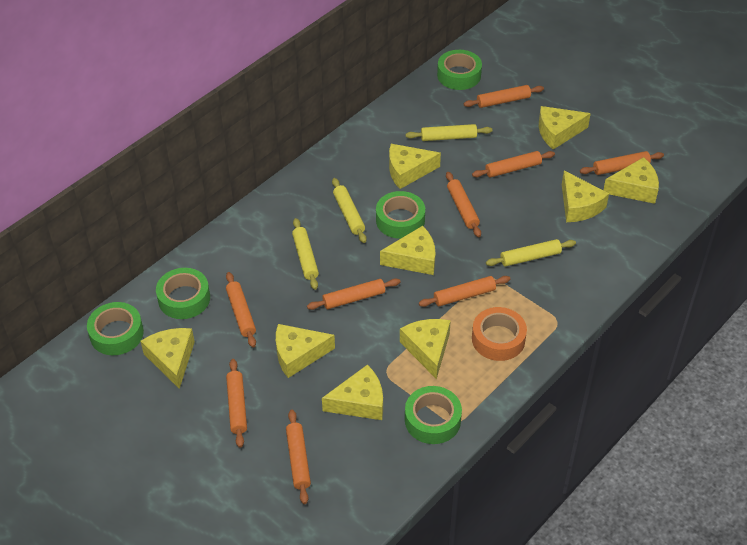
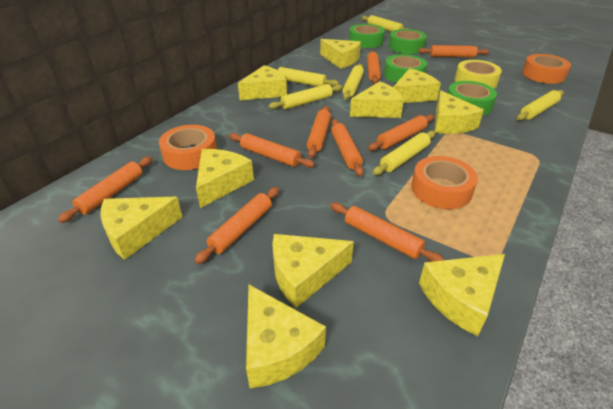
green tape: [87,302,144,355] [156,268,210,319] [376,191,425,239] [405,386,462,444] [437,50,482,90] = 5 -> [349,24,385,48] [384,54,427,83] [389,29,427,54] [448,81,497,116] = 4
orange tape: [472,307,527,361] = 1 -> [159,125,217,170] [411,156,478,209] [522,54,571,84] = 3
yellow cheese: [140,328,195,389] [276,324,335,378] [322,365,383,420] [380,226,435,275] [389,144,441,189] [400,319,451,379] [539,106,591,150] [562,171,609,222] [604,157,659,204] = 9 -> [100,197,182,260] [196,149,254,208] [238,65,287,100] [246,285,326,388] [272,234,354,308] [320,39,361,69] [350,81,404,118] [393,68,441,103] [419,254,505,336] [435,90,484,134] = 10
yellow rolling pin: [292,218,319,290] [332,178,367,243] [406,124,492,141] [486,239,576,267] = 4 -> [269,84,343,109] [278,67,339,87] [342,64,364,100] [361,15,408,32] [373,131,436,175] [517,90,564,121] = 6
yellow tape: none = 0 -> [455,60,502,88] = 1

